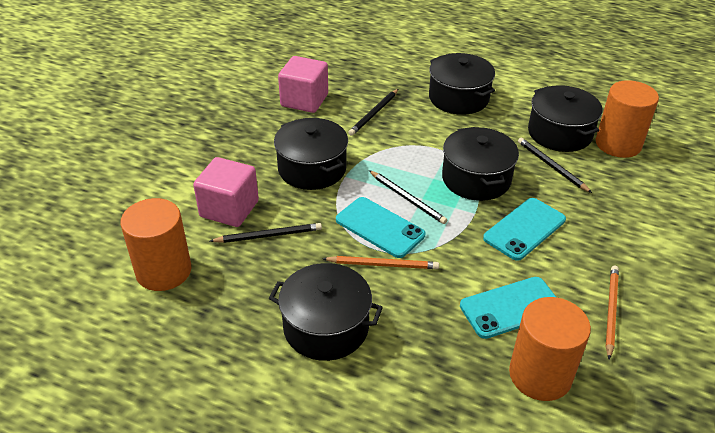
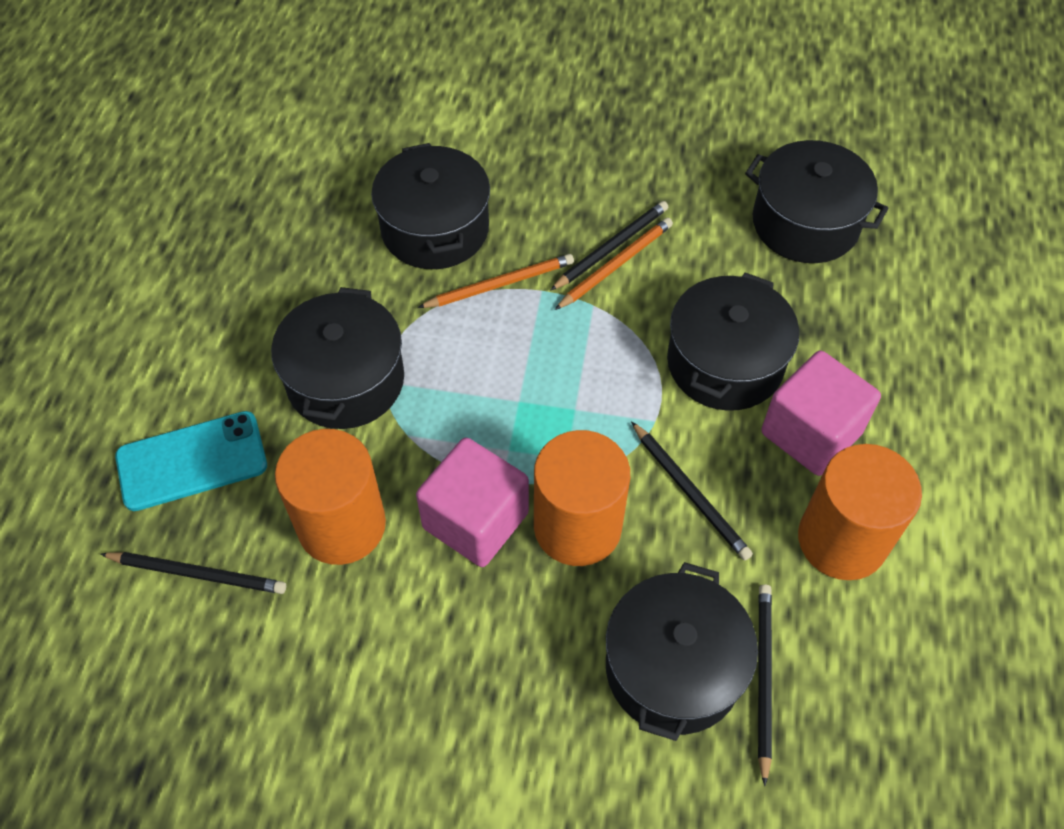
turquoise phone: [336,197,425,258] [460,277,556,339] [483,198,566,261] = 3 -> [115,411,267,511] = 1

